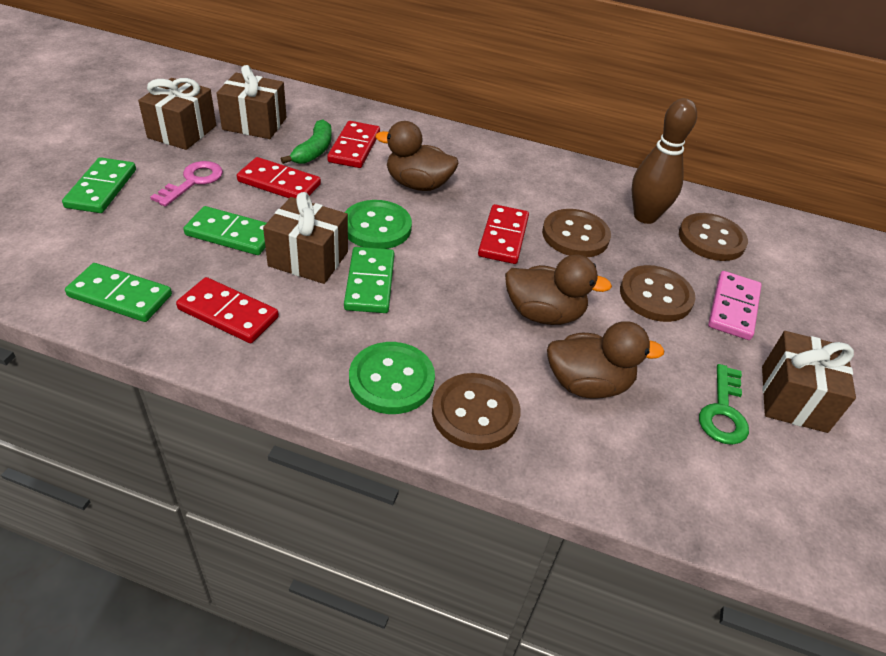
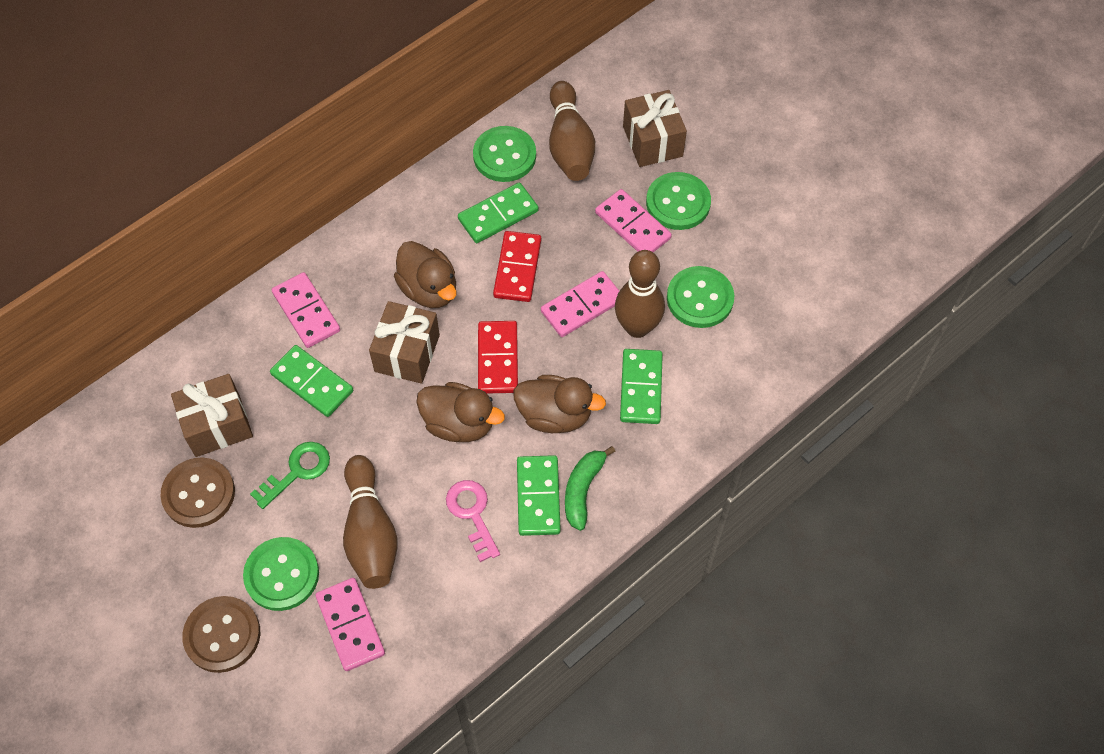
brown bowling pin: [632,98,697,224] = 1 -> [343,455,398,589] [549,81,595,181] [615,250,665,338] = 3
brown button: [432,373,521,450] [542,209,611,257] [620,265,695,322] [679,213,748,261] = 4 -> [160,457,235,528] [182,596,260,673] = 2
brown gift: [138,78,216,150] [217,65,287,139] [263,192,348,284] [762,331,856,433] = 4 -> [171,374,253,457] [369,301,440,384] [623,90,687,167] = 3
green button: [344,200,412,249] [349,342,435,414] = 2 -> [243,537,319,611] [473,126,536,182] [646,172,711,230] [667,266,734,328] = 4
pink domino: [708,271,762,340] = 1 -> [272,272,340,348] [316,578,385,671] [541,271,619,337] [595,189,672,252] = 4
red domino: [176,277,279,343] [237,157,321,198] [327,121,380,168] [478,204,529,264] = 4 -> [478,321,518,394] [493,231,541,302] = 2

